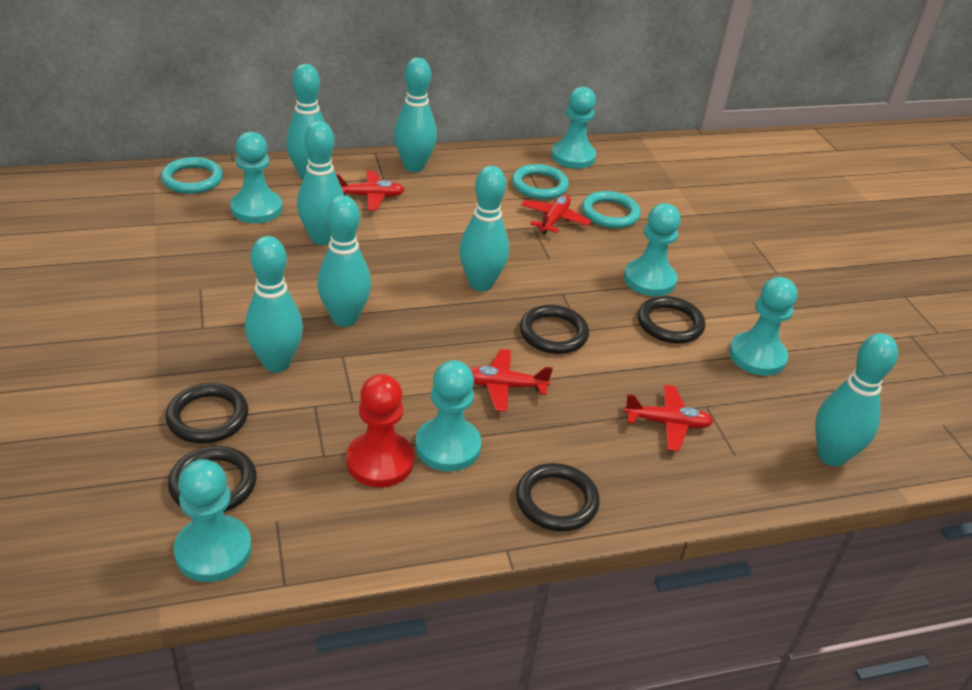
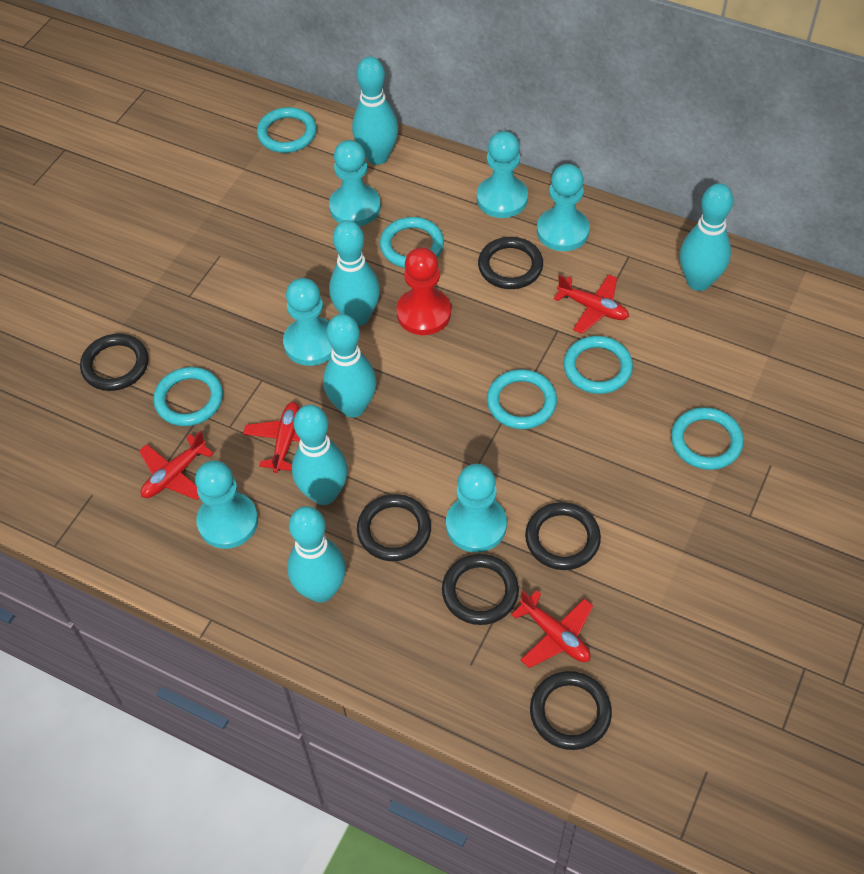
black ring: [165,383,248,444] [168,446,257,512] [516,463,600,531] [520,305,589,354] [638,296,705,343] = 5 -> [80,334,149,391] [357,494,431,561] [442,554,519,625] [478,237,543,289] [525,502,601,570] [530,671,612,750] = 6
turquoise bowling pin: [245,236,303,372] [286,64,325,180] [297,121,344,245] [317,195,371,327] [394,57,437,172] [459,166,509,291] [815,333,898,466] = 7 -> [287,506,346,603] [292,405,348,505] [323,314,376,417] [329,220,380,326] [352,57,398,165] [680,183,733,291] = 6
turquoise ring: [161,157,223,194] [512,164,569,199] [582,191,640,228] = 3 -> [153,367,223,426] [257,107,317,153] [380,217,444,268] [487,369,557,429] [563,336,633,394] [671,407,744,470] = 6

